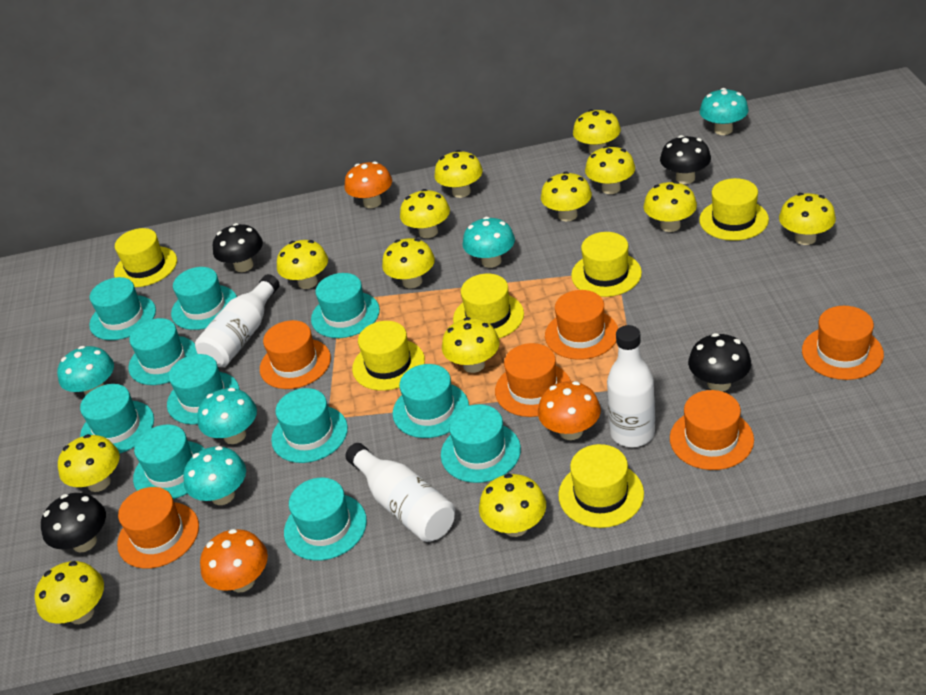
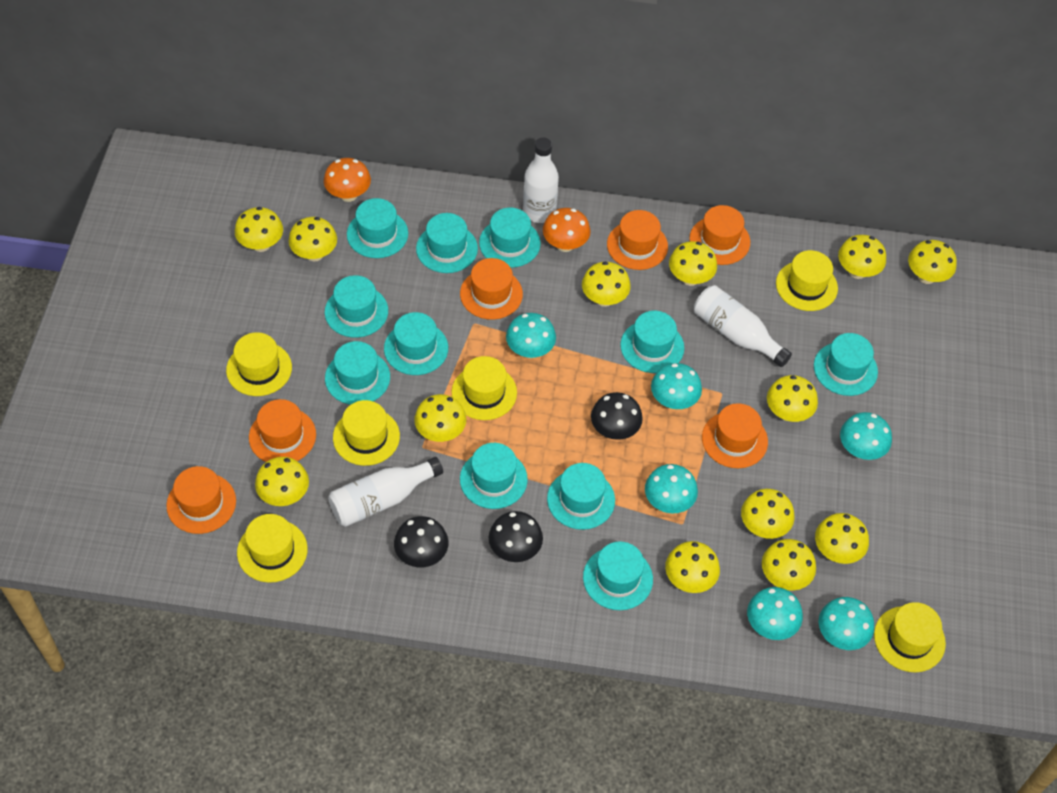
black mushroom: [41,493,106,552] [213,223,263,272] [660,135,711,184] [688,333,751,392] = 4 -> [394,516,448,567] [489,511,543,562] [591,392,643,440] = 3
orange mushroom: [200,529,268,592] [344,161,392,208] [538,381,601,440] = 3 -> [324,158,371,202] [543,208,590,252] = 2
turquoise mushroom: [57,346,114,396] [183,446,246,505] [197,388,257,444] [462,217,515,268] [700,88,749,135] = 5 -> [506,313,556,358] [645,464,698,514] [651,363,702,409] [747,587,803,640] [819,597,874,650] [840,412,892,460] = 6

